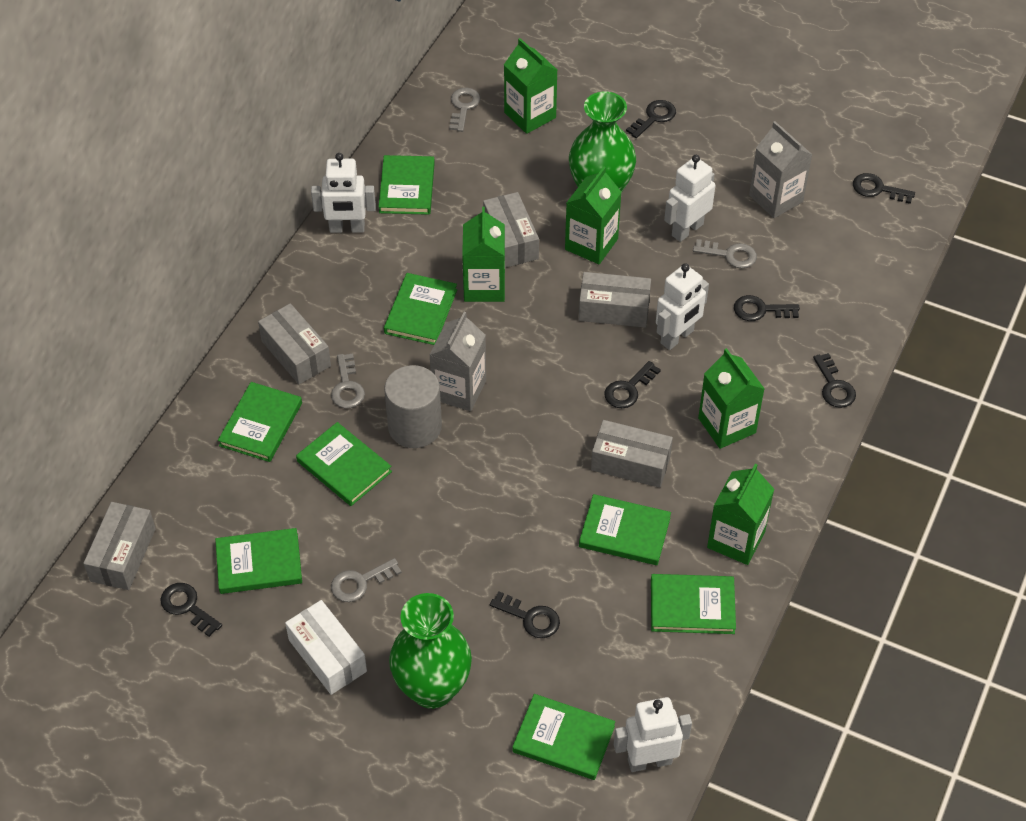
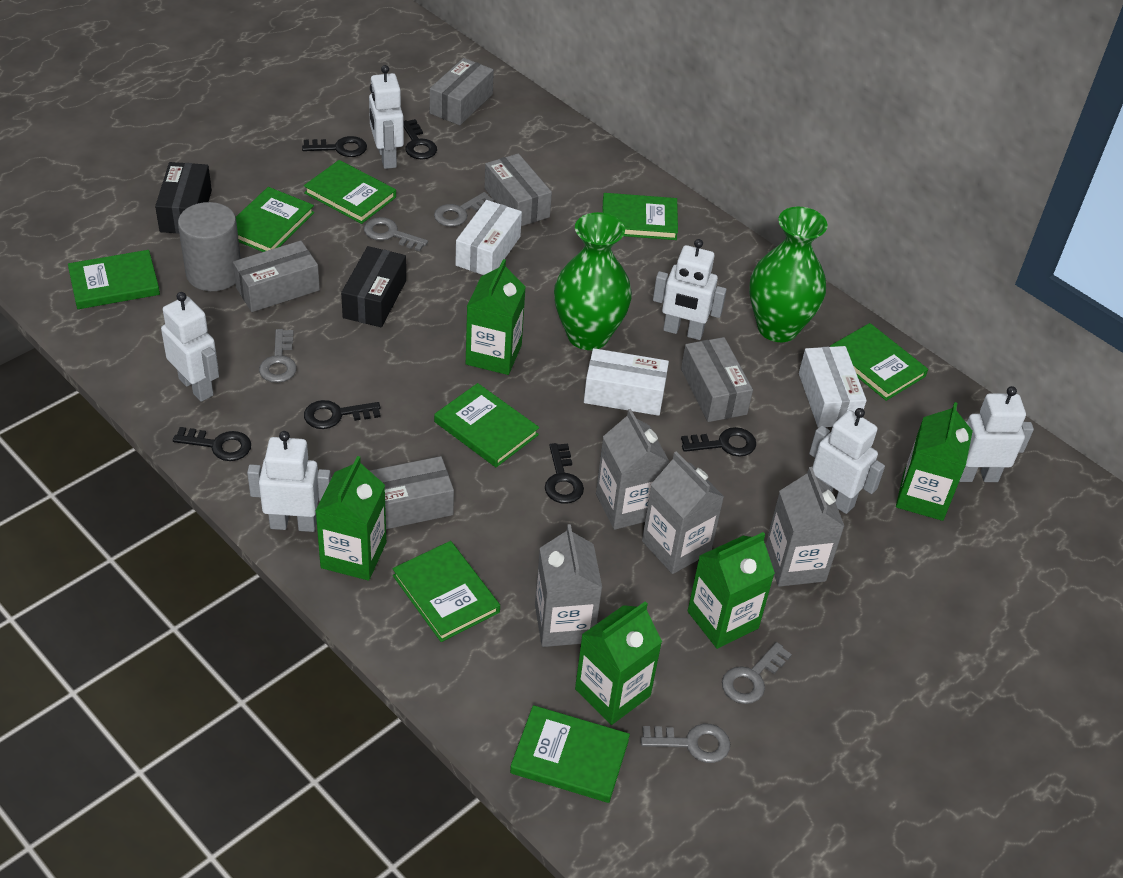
black box: none = 0 -> [155,162,212,234] [341,246,406,327] = 2
black key: [160,583,222,637] [490,591,560,638] [604,361,661,408] [626,100,676,138] [734,295,800,321] [813,353,856,408] [853,173,915,204] = 7 -> [173,427,251,461] [302,136,367,157] [304,400,381,429] [403,119,437,159] [545,443,584,504] [681,427,756,457] = 6
grey carton: [429,312,486,411] [749,121,813,218] = 2 -> [535,524,602,647] [596,409,670,530] [642,451,724,574] [765,467,844,587] = 4
grey key: [331,354,365,408] [331,558,402,602] [449,88,481,132] [693,239,757,268] = 4 -> [259,329,297,383] [364,217,428,251] [434,192,494,227] [641,724,730,763] [722,642,792,704] = 5
white box: [285,600,367,695] = 1 -> [455,200,522,275] [584,348,669,416] [799,346,867,428] = 3
white robot: [311,153,376,233] [614,697,692,772] [656,263,709,350] [664,155,715,242] = 4 -> [161,292,219,402] [247,431,331,532] [369,65,404,169] [653,239,726,340] [809,408,885,514] [959,386,1034,482] = 6

